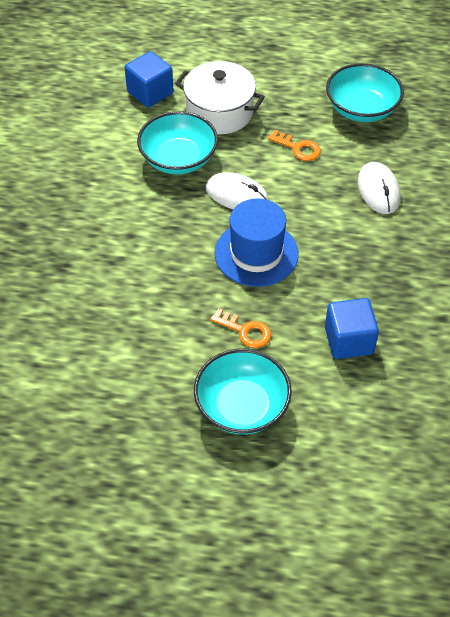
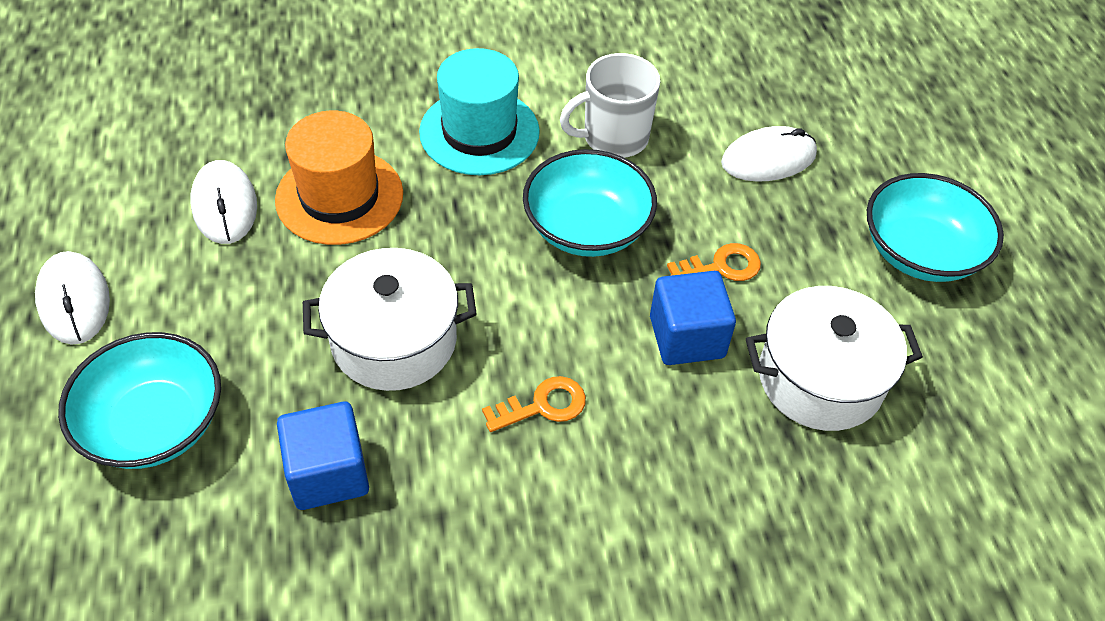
blue hat: [215,198,299,287] = 1 -> none = 0
orange hat: none = 0 -> [275,111,403,245] = 1
turquoise hat: none = 0 -> [419,48,540,175] = 1
white mouse: [206,172,268,209] [358,162,401,214] = 2 -> [35,251,110,345] [190,160,257,244] [721,126,817,182] = 3
white mug: none = 0 -> [560,53,660,158] = 1
white pot: [175,61,265,134] = 1 -> [303,248,477,391] [746,286,923,431] = 2

